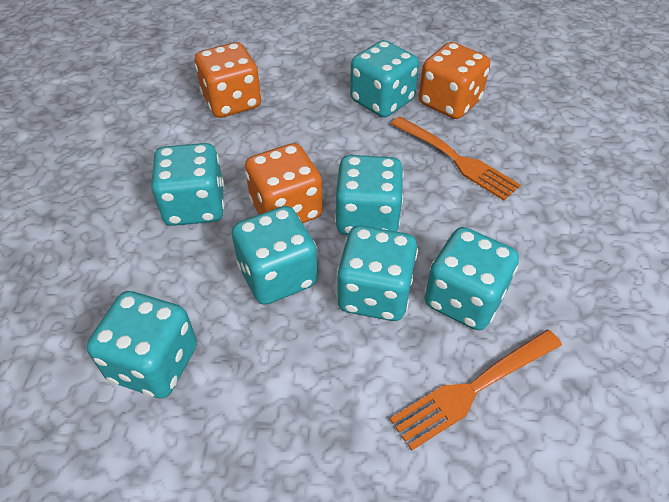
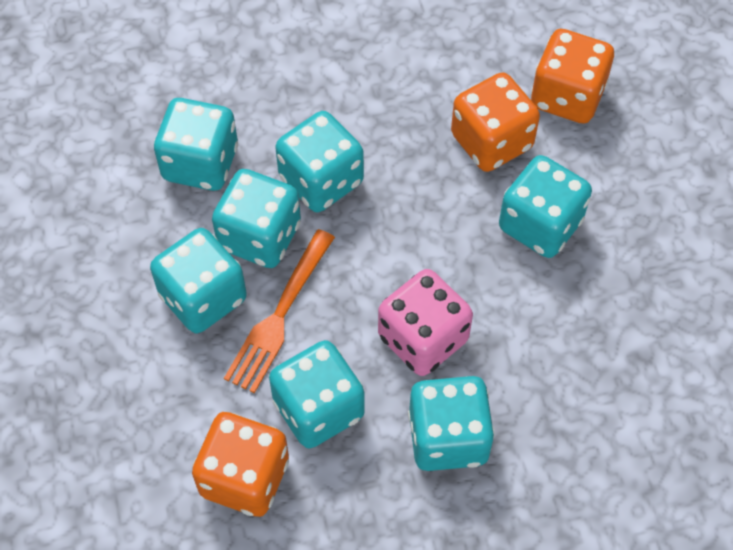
orange fork: [390,330,562,451] [391,116,521,201] = 2 -> [224,229,335,393] = 1
pink dice: none = 0 -> [378,269,473,376] = 1

